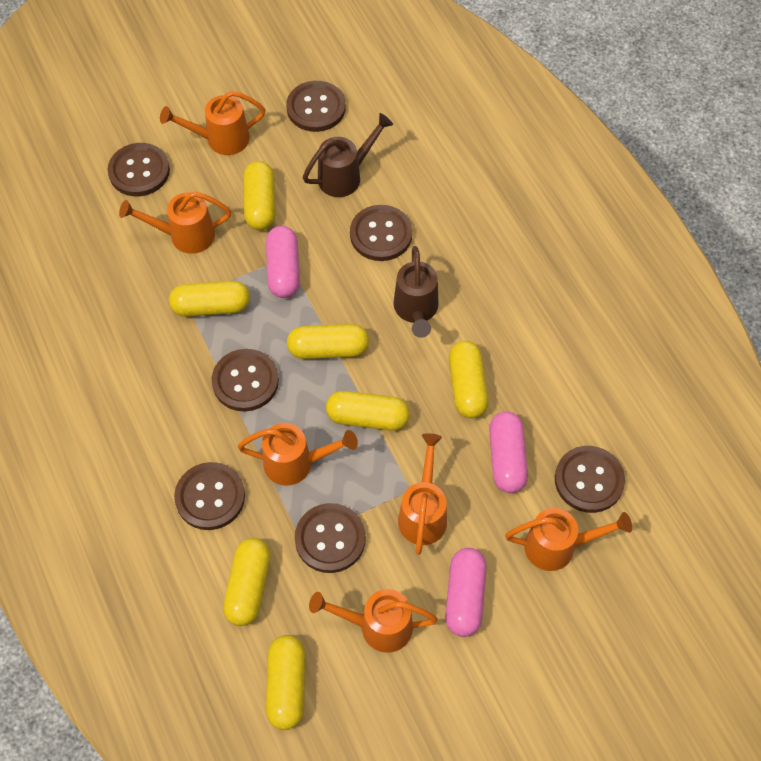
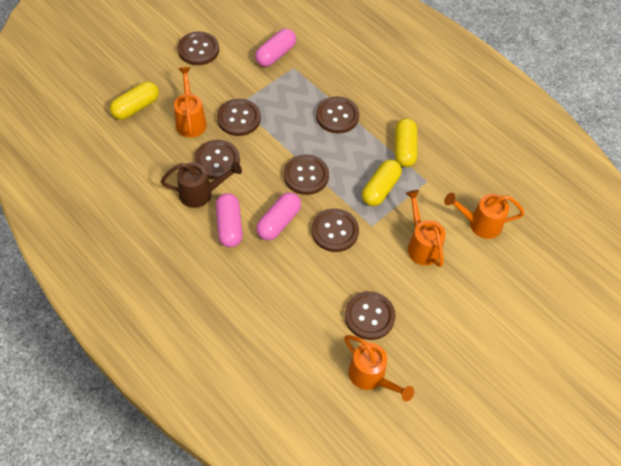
brown watering can: [303,113,393,197] [393,246,438,338] = 2 -> [161,162,242,208] = 1
orange watering can: [119,191,231,254] [160,91,265,155] [238,423,358,486] [309,589,438,653] [398,433,447,555] [505,508,632,571] = 6 -> [174,67,207,138] [344,335,414,402] [406,190,445,267] [444,193,524,239] = 4
yellow capsule: [169,281,250,317] [223,538,271,626] [243,161,276,230] [266,635,305,730] [287,324,369,359] [326,391,410,431] [449,341,489,418] = 7 -> [110,81,159,120] [362,160,402,206] [395,118,418,167] = 3

